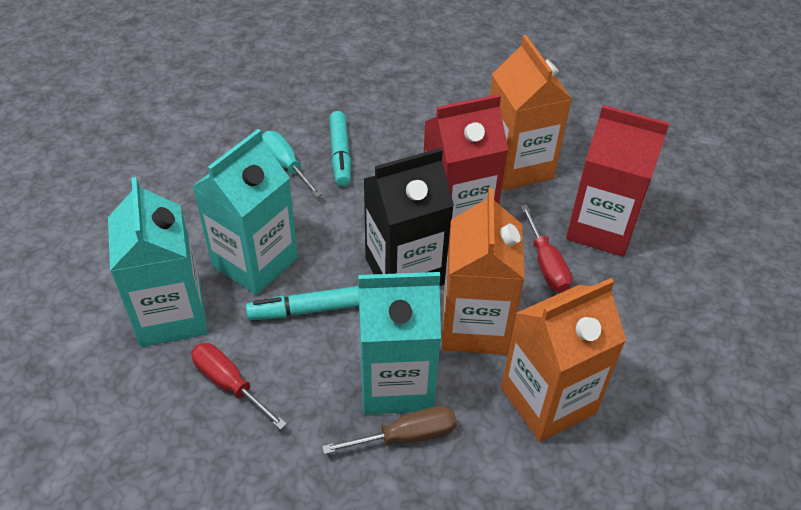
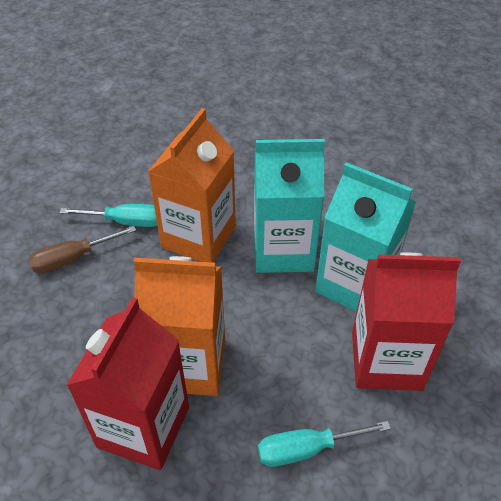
black carton: [364,148,454,286] = 1 -> none = 0
orange carton: [442,188,525,355] [490,35,572,190] [501,278,626,442] = 3 -> [133,256,225,396] [148,108,236,263] = 2
red screwdriver: [191,343,287,430] [520,205,572,293] = 2 -> none = 0
turquoise carton: [108,177,208,347] [192,129,298,295] [358,272,441,414] = 3 -> [254,139,325,273] [315,162,416,312] = 2
turquoise marker: [246,286,359,320] [329,111,351,187] = 2 -> none = 0
turquoise screwdriver: [262,131,322,197] = 1 -> [59,204,157,227] [258,421,391,467] = 2

